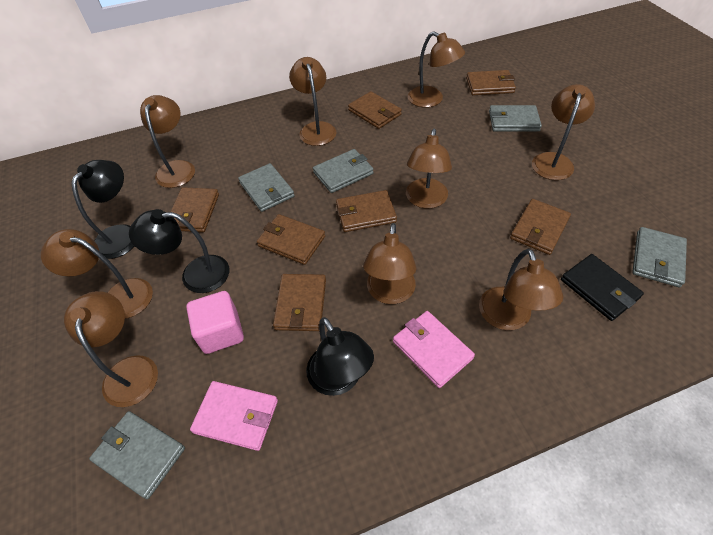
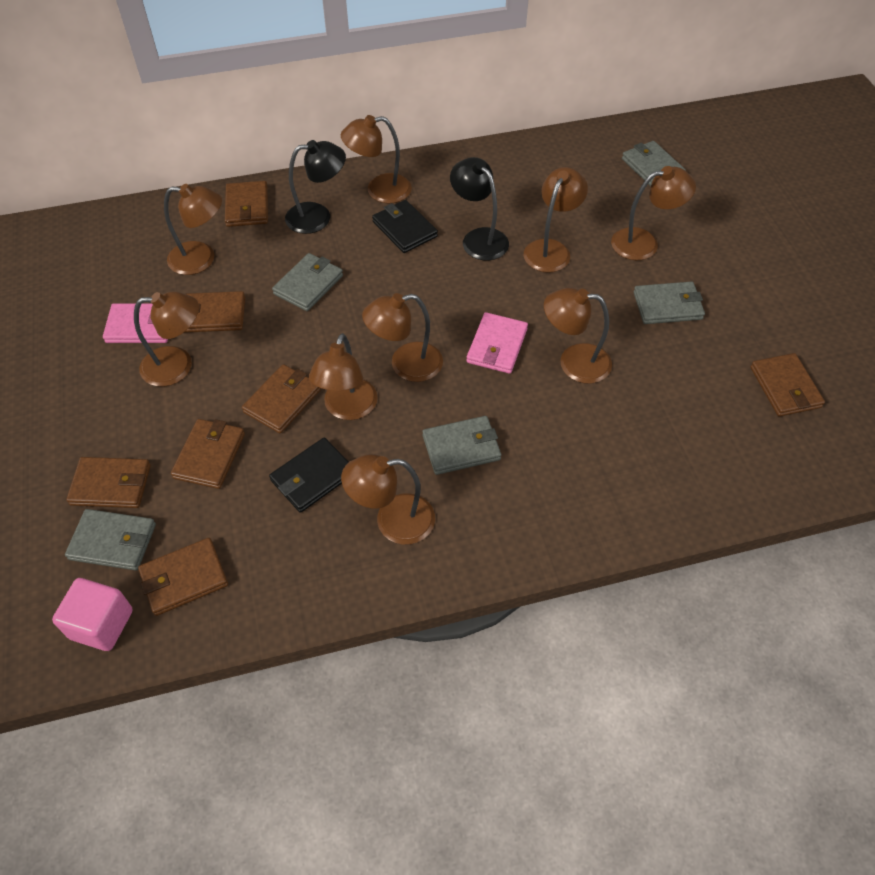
black lamp: [71,160,134,259] [129,209,229,293] [306,317,374,396] = 3 -> [285,140,346,234] [450,157,509,260] = 2
black wallet: [561,254,644,321] = 1 -> [269,437,349,513] [372,200,438,253] = 2

